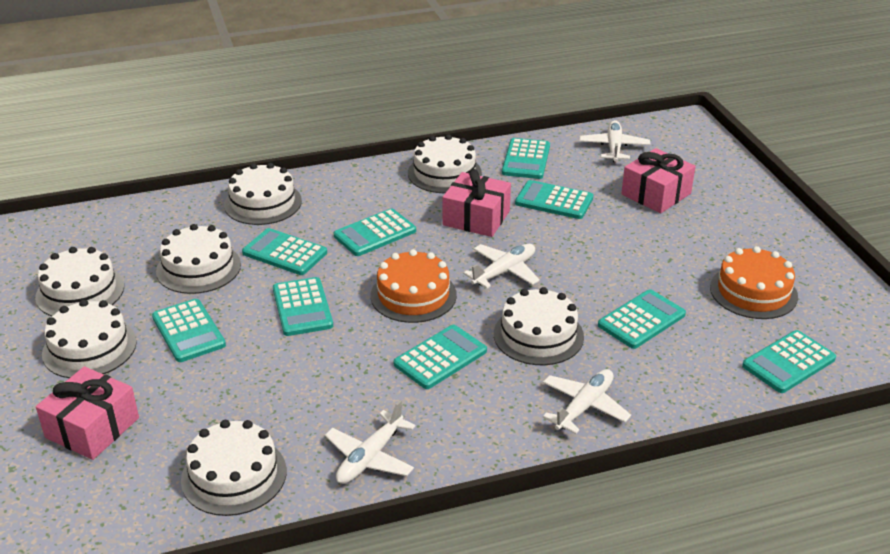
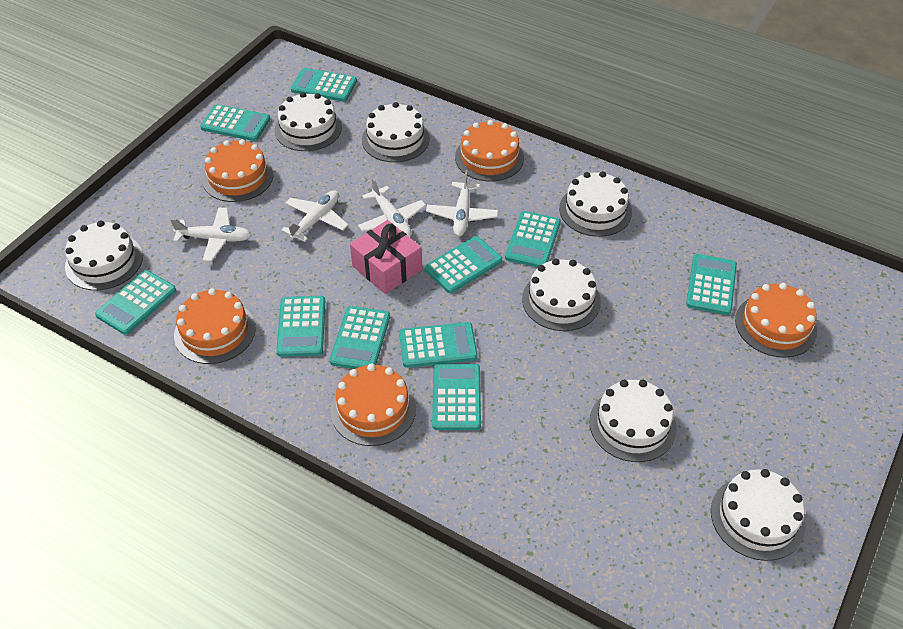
orange cake: [370,249,457,323] [710,246,798,319] = 2 -> [174,288,256,364] [202,139,273,202] [330,364,416,446] [455,120,524,181] [735,283,817,358] = 5
pink gift: [36,366,139,460] [443,169,511,237] [621,148,695,213] = 3 -> [350,220,422,294] = 1
turquoise calculator: [152,299,226,362] [242,228,327,275] [273,277,333,336] [334,208,416,256] [393,325,487,389] [502,138,550,179] [515,180,593,219] [598,289,686,349] [742,330,836,393] = 9 -> [95,270,176,335] [200,104,270,141] [276,296,325,357] [291,68,357,102] [330,306,390,369] [399,322,478,368] [425,236,502,293] [432,364,481,430] [505,211,561,267] [686,254,737,315] = 10

